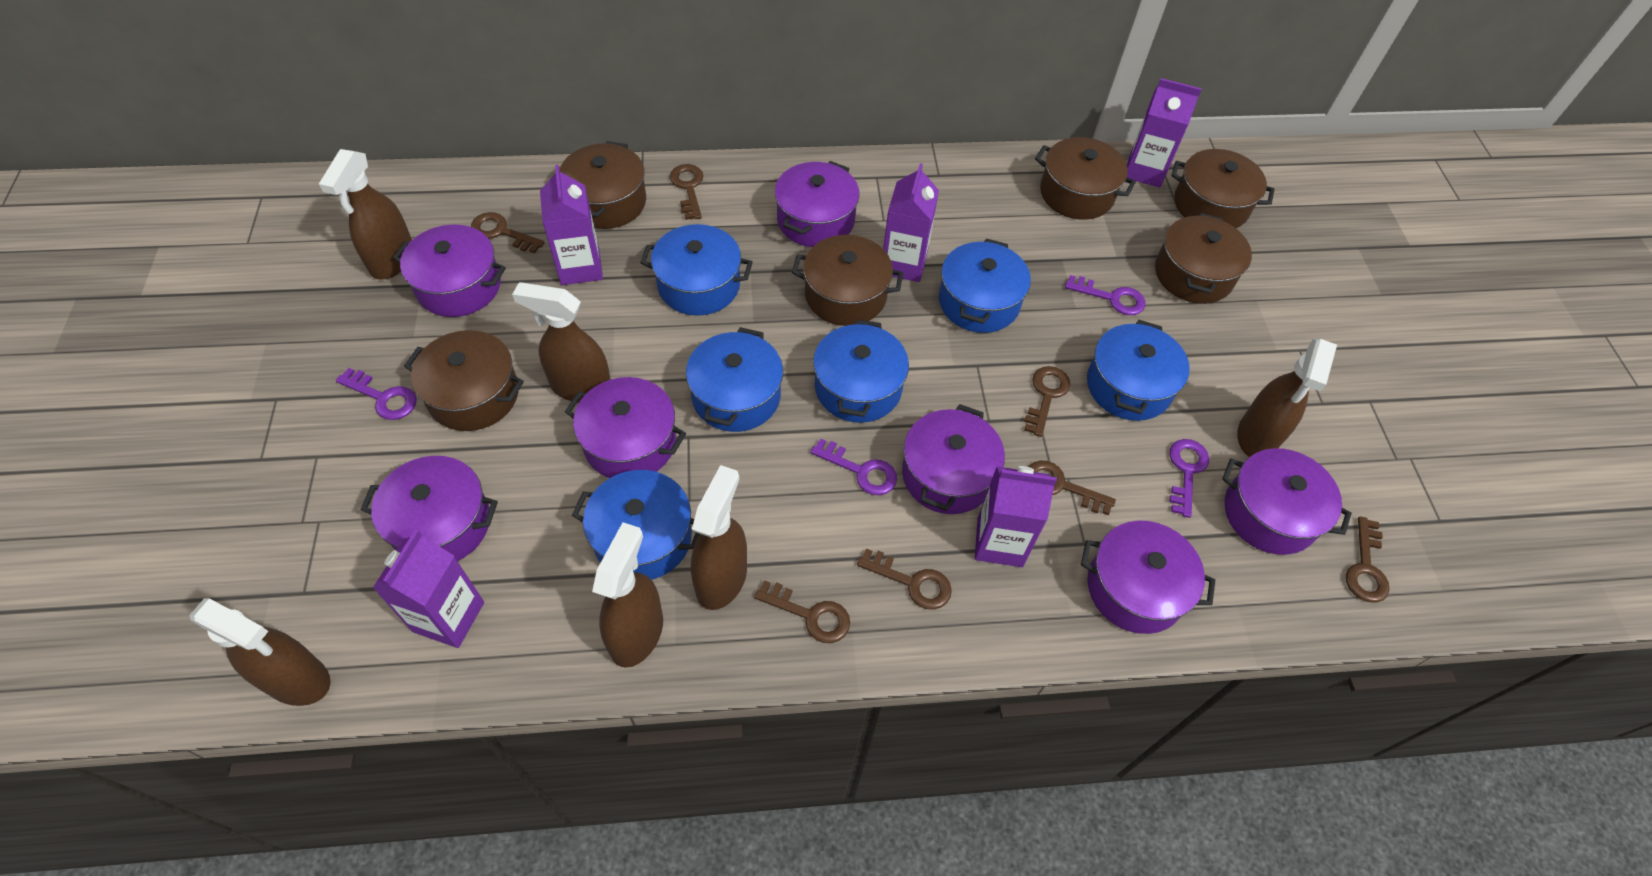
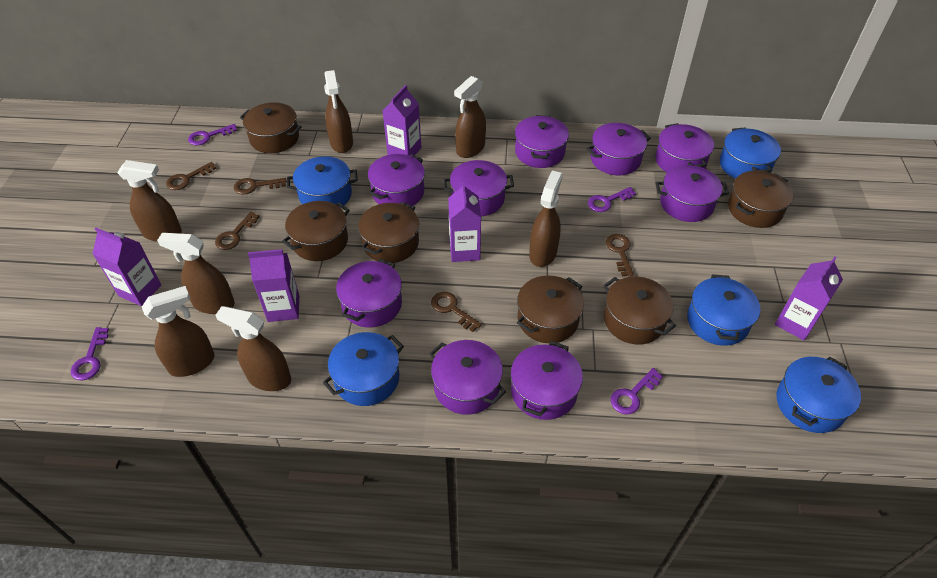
blue pot: [572,470,700,580] [640,224,753,316] [686,327,783,432] [813,319,909,423] [939,238,1031,333] [1087,320,1190,421] = 6 -> [287,156,358,208] [323,332,404,406] [687,274,760,346] [720,127,781,179] [776,357,861,433] = 5
brown key: [471,212,545,253] [670,164,703,220] [754,580,850,643] [857,548,952,610] [1024,366,1071,437] [1028,461,1116,515] [1346,516,1390,603] = 7 -> [166,162,216,190] [215,212,260,250] [234,178,286,195] [431,292,482,332] [606,234,634,277] = 5
brown spray bottle: [190,598,331,706] [319,149,412,280] [512,282,611,403] [592,523,663,668] [691,465,747,610] [1237,338,1337,457] = 6 -> [117,160,182,242] [142,286,215,377] [157,233,235,314] [216,306,291,391] [324,70,353,153] [454,76,486,158] [529,171,563,267] = 7
purple pot: [361,456,498,561] [393,225,506,317] [565,377,686,478] [775,161,860,247] [902,404,1005,514] [1081,521,1215,634] [1222,448,1352,555] = 7 -> [336,259,402,328] [368,154,425,206] [429,340,506,415] [443,160,514,216] [510,341,583,420] [515,115,569,168] [587,123,651,176] [655,165,729,222] [656,123,714,172] = 9

